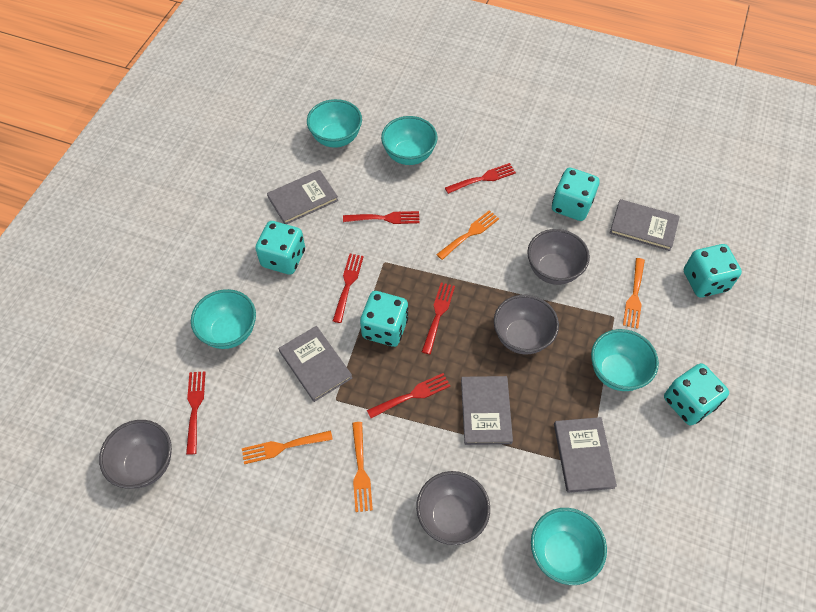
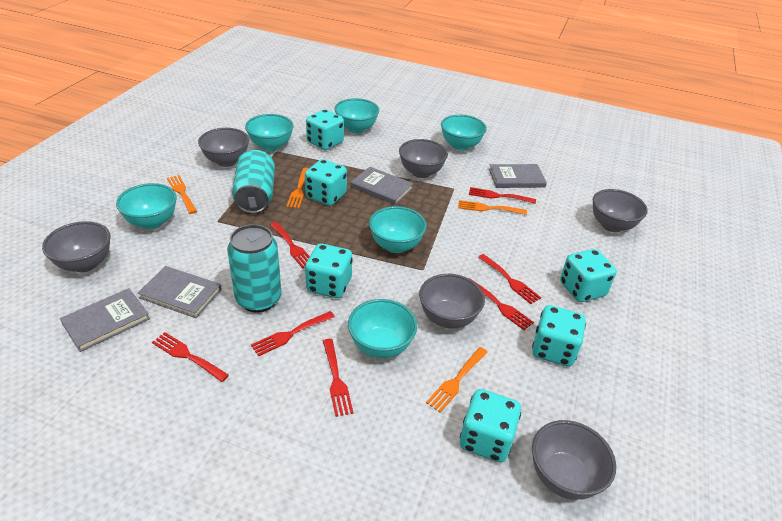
grey book: [267,170,338,224] [279,326,352,402] [461,376,513,445] [554,417,617,493] [610,199,680,251] = 5 -> [60,288,150,352] [138,266,222,318] [351,167,414,205] [489,164,547,188] = 4
grey bowl: [99,420,172,489] [416,471,490,545] [494,295,559,355] [527,229,590,285] = 4 -> [42,221,111,272] [198,128,249,167] [399,139,448,178] [419,274,485,329] [532,420,616,500] [593,189,648,232] = 6
red fork: [186,371,206,455] [333,254,364,323] [343,211,420,224] [367,373,450,418] [422,283,455,354] [445,163,516,194] = 6 -> [152,332,229,382] [251,311,335,357] [270,222,310,269] [323,339,354,417] [469,187,536,204] [469,278,534,330] [478,254,541,304] = 7
turquoise bowl: [191,289,256,349] [307,99,362,148] [381,116,438,165] [531,508,607,585] [591,329,659,391] = 5 -> [116,183,177,229] [245,114,294,151] [335,98,379,133] [348,299,417,358] [369,206,427,253] [441,115,487,151] = 6
turquoise can: none = 0 -> [227,224,282,313] [232,150,275,214] = 2
turquoise dice: [255,221,305,275] [360,291,408,347] [552,168,600,221] [664,363,729,425] [684,244,742,297] = 5 -> [305,159,347,206] [305,244,353,298] [306,109,344,150] [460,389,521,462] [532,305,586,367] [560,249,616,302] = 6

